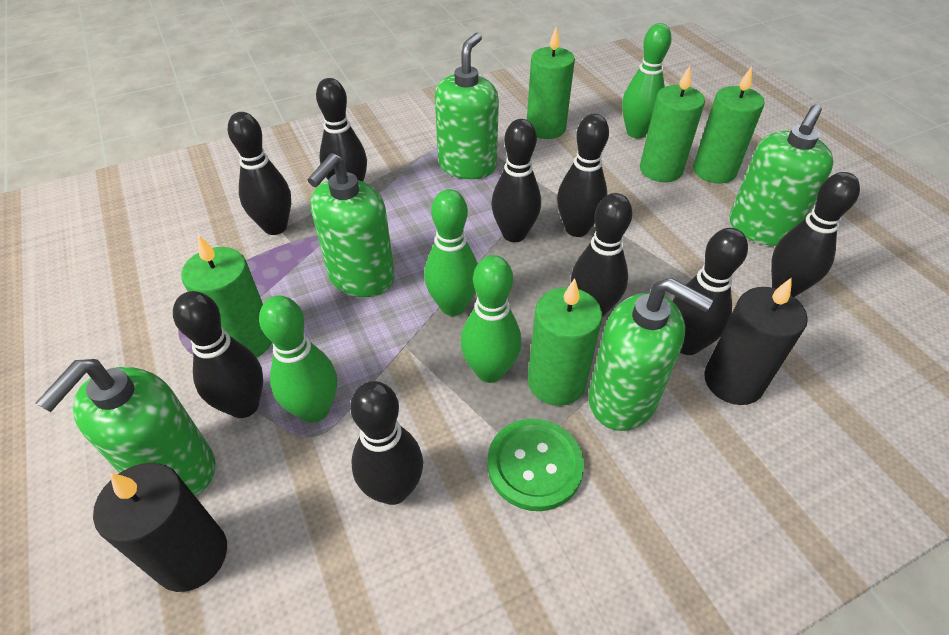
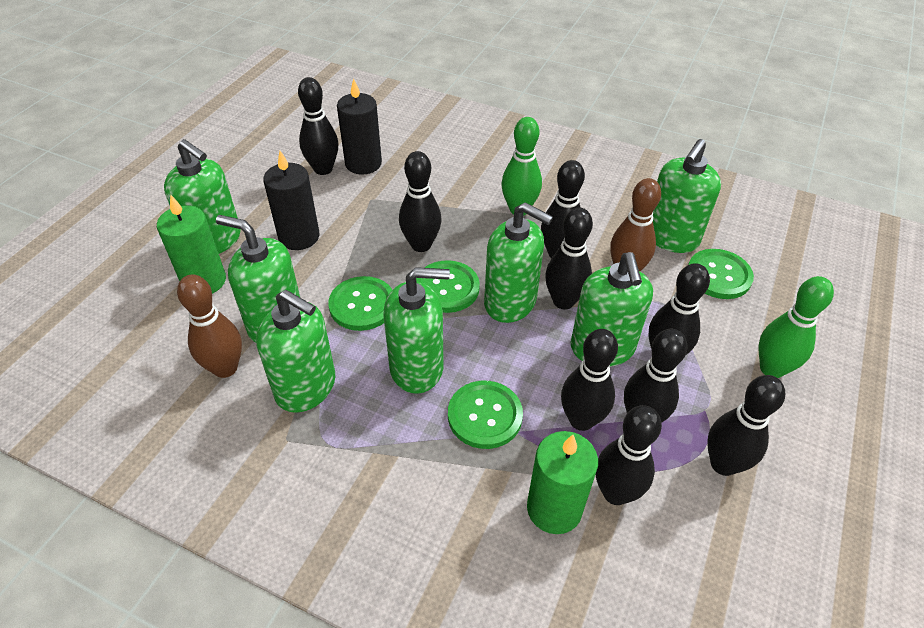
brown bowling pin: none = 0 -> [177,274,242,378] [610,178,661,271] = 2
green bowling pin: [259,296,337,423] [424,189,478,316] [461,255,521,383] [622,23,672,138] = 4 -> [501,117,542,216] [759,276,834,378] = 2
green button: [487,419,584,511] = 1 -> [328,276,392,331] [416,260,480,313] [448,381,523,449] [688,249,754,299] = 4
green candle: [181,235,272,358] [527,27,575,139] [527,278,602,406] [640,66,705,182] [693,66,765,184] = 5 -> [157,194,226,294] [527,431,598,534] = 2
green soap dispenser: [36,359,215,496] [308,153,395,297] [435,33,499,179] [588,278,713,431] [729,105,834,246] = 5 -> [164,139,241,254] [216,215,300,342] [256,290,335,413] [383,267,450,394] [484,202,553,323] [571,252,653,367] [653,139,721,253] = 7

